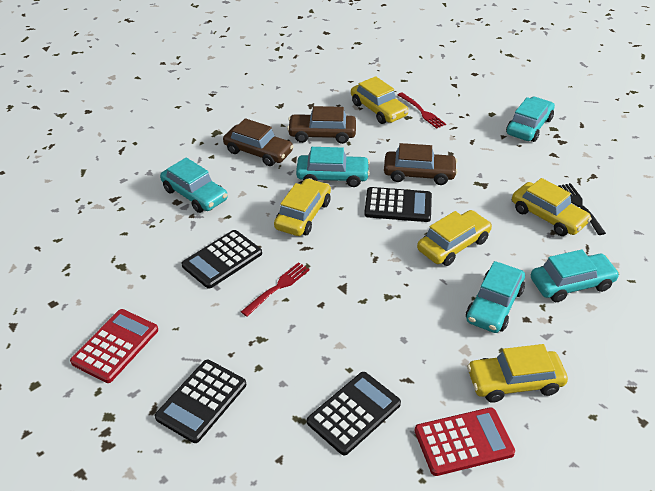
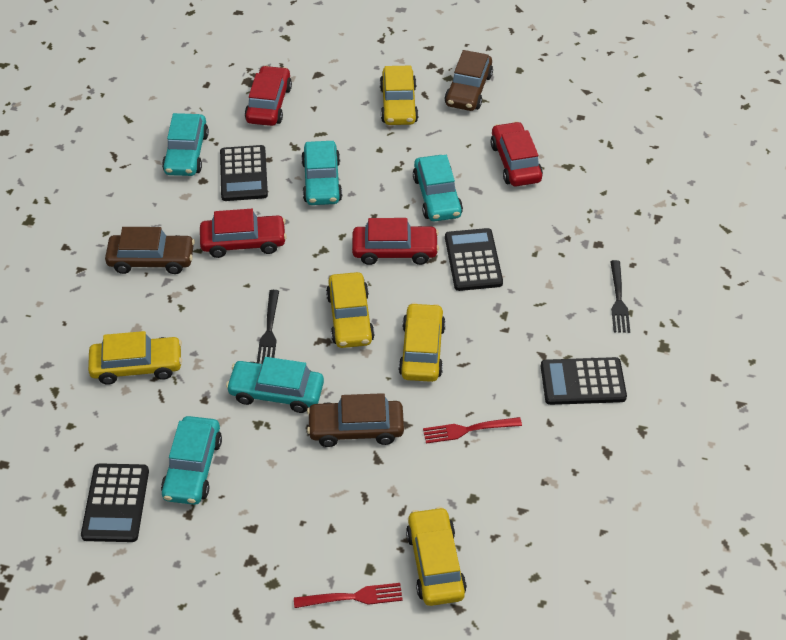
black fork: [558,183,606,235] = 1 -> [257,290,279,364] [610,260,630,333] = 2
red calculator: [70,309,158,383] [415,407,515,476] = 2 -> none = 0
red car: none = 0 -> [200,209,287,258] [245,65,292,126] [352,218,439,265] [490,121,543,186] = 4

